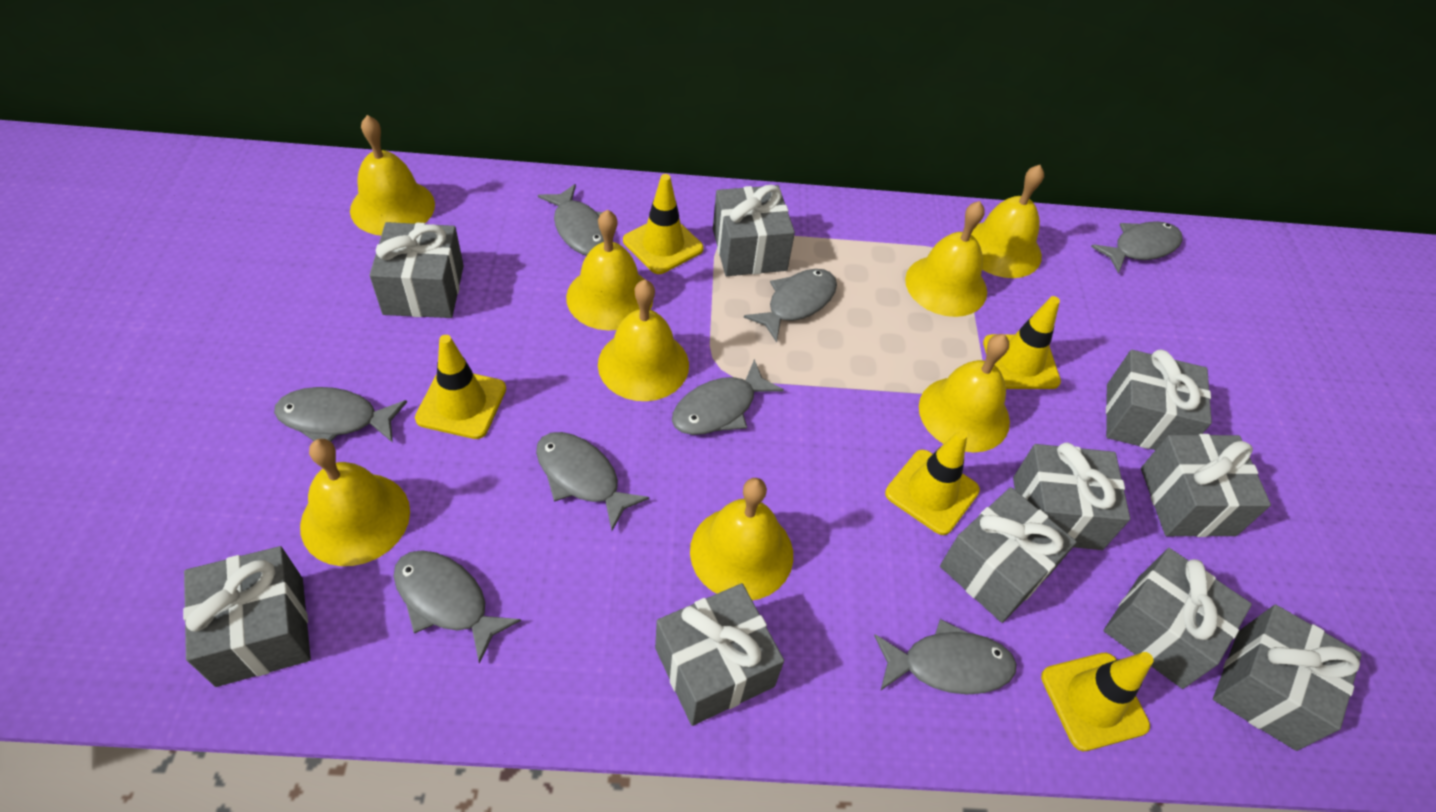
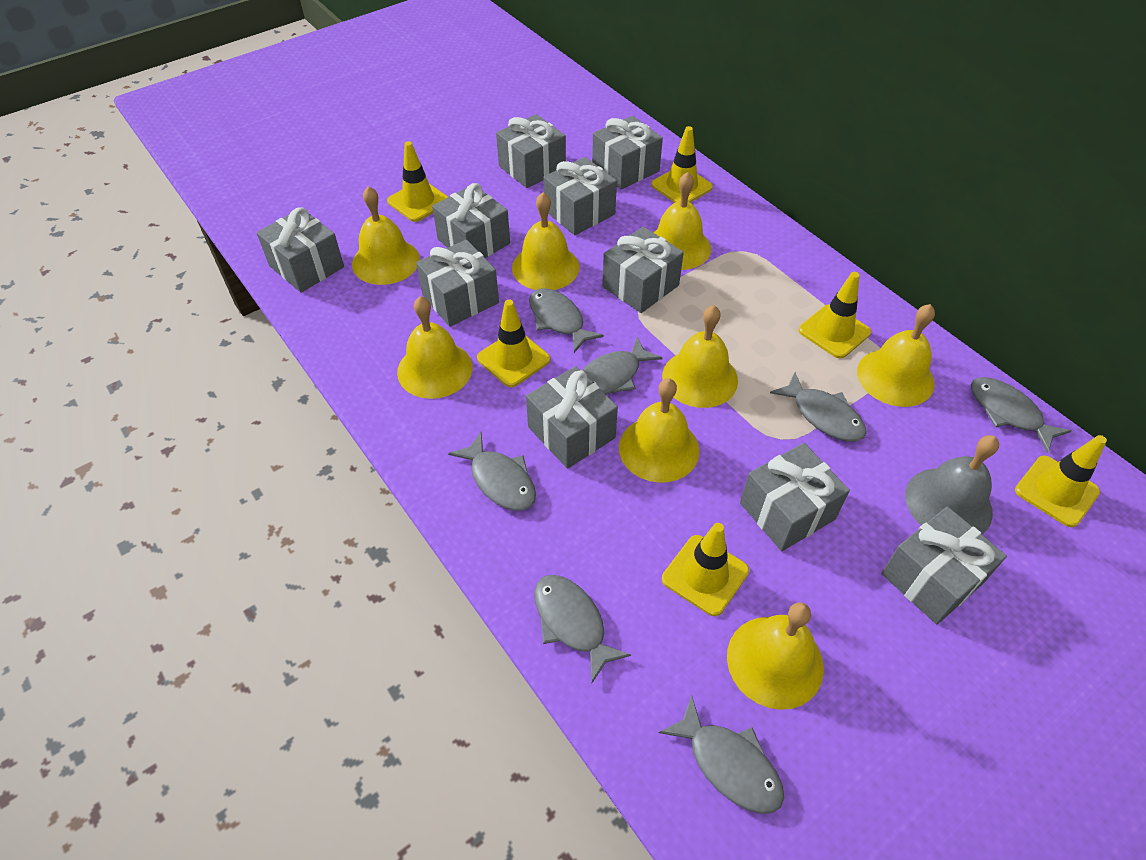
grey bell: none = 0 -> [905,435,999,534] = 1
grey fish: [274,387,407,443] [394,550,521,664] [536,432,649,531] [538,184,604,256] [672,359,784,435] [744,269,837,343] [874,619,1017,694] [1091,221,1182,273] = 8 -> [448,432,536,511] [529,288,604,353] [534,575,631,683] [582,337,663,395] [659,695,784,814] [770,372,866,442] [971,377,1071,453] = 7
yellow traffic cone: [415,335,506,439] [623,174,704,274] [885,430,980,535] [983,296,1061,389] [1041,652,1153,751] = 5 -> [387,141,448,222] [477,300,550,387] [651,126,713,203] [662,523,749,616] [799,272,871,358] [1015,435,1107,527] = 6

